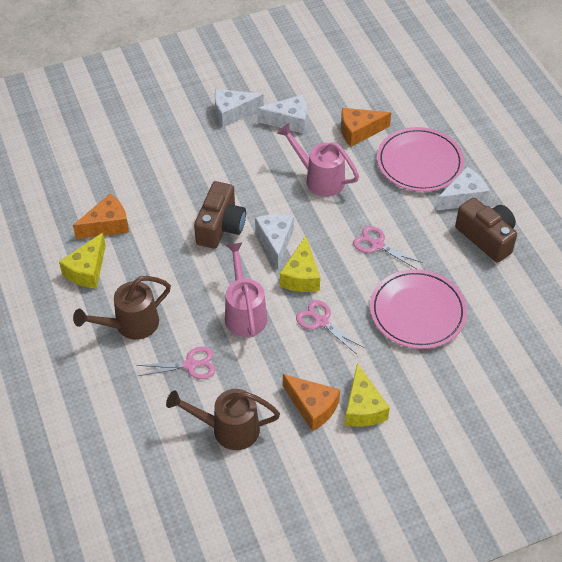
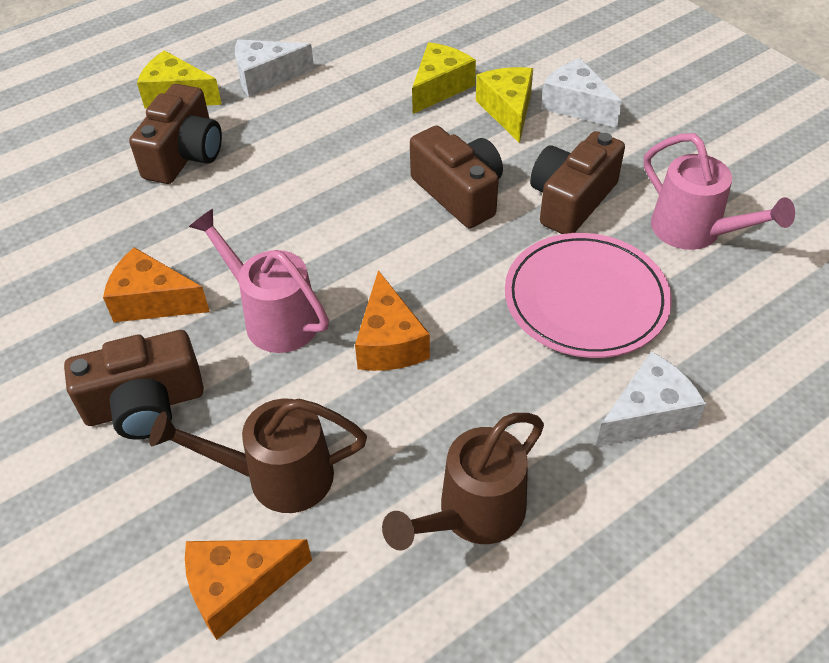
brown camera: [194,181,246,249] [455,198,517,263] = 2 -> [64,330,204,440] [129,84,222,184] [410,126,503,228] [530,131,625,234] = 4
pink plate: [370,269,467,349] [377,127,464,192] = 2 -> [505,233,672,358] = 1
pink scissors: [137,346,215,379] [296,300,363,353] [353,226,423,269] = 3 -> none = 0
white cheese: [215,89,264,127] [255,214,294,268] [258,94,307,134] [436,167,490,210] = 4 -> [235,39,314,97] [541,58,622,128] [596,351,706,447] = 3

